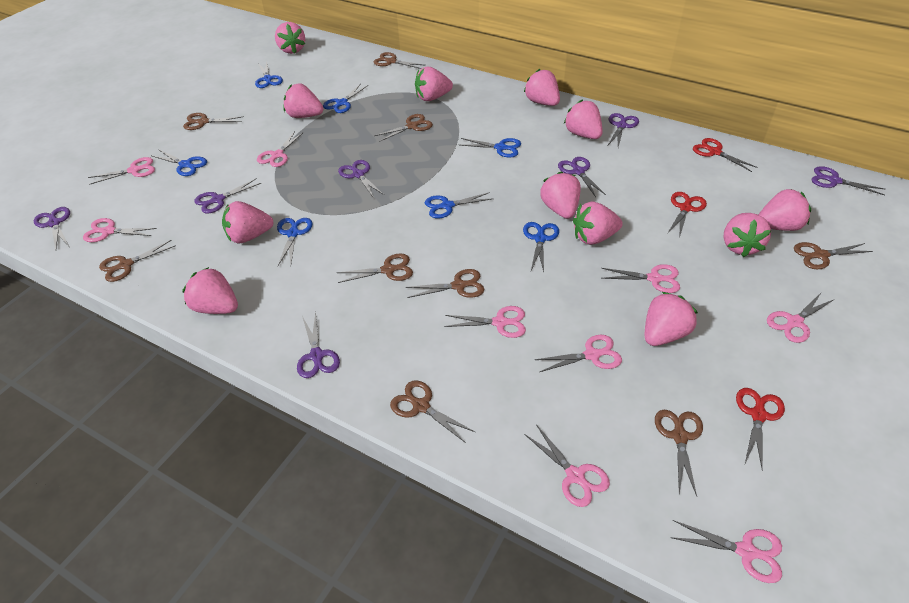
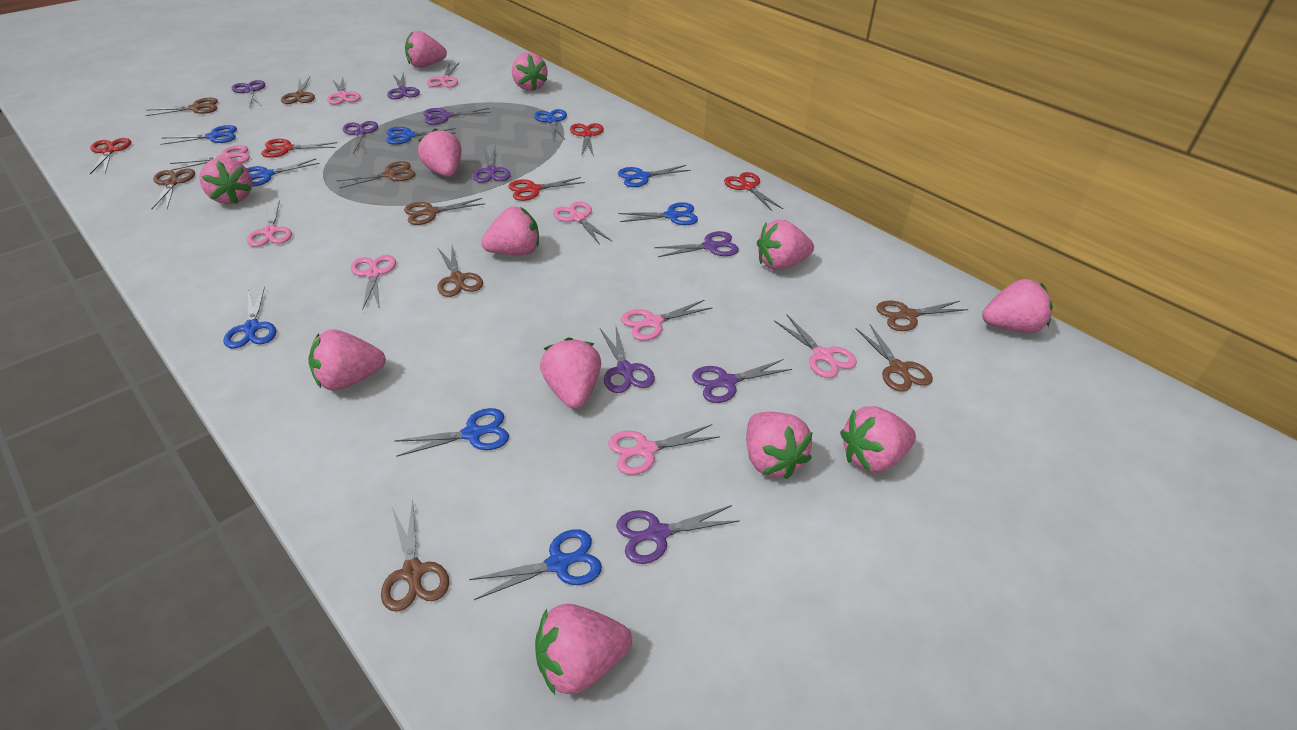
blue scissors: [152,149,207,176] [255,61,283,88] [277,218,312,266] [323,84,368,113] [425,192,494,218] [461,138,521,158] [523,222,559,272] = 7 -> [160,125,237,145] [224,286,276,349] [247,159,320,187] [386,127,456,145] [395,408,509,457] [469,529,602,600] [534,109,567,141] [618,165,691,187] [618,202,698,225] = 9
purple scissors: [34,207,70,250] [194,178,261,213] [297,312,340,378] [338,160,384,198] [558,157,606,197] [608,113,639,147] [811,166,884,195] = 7 -> [232,80,265,108] [343,121,378,154] [387,72,420,100] [423,108,491,125] [473,146,511,183] [600,327,655,393] [616,505,740,564] [654,231,739,257] [692,359,792,403] = 9
red scissors: [667,192,707,235] [693,138,758,172] [736,388,785,471] = 3 -> [90,138,131,174] [261,139,338,158] [508,177,585,201] [570,123,604,156] [724,172,783,211] = 5

